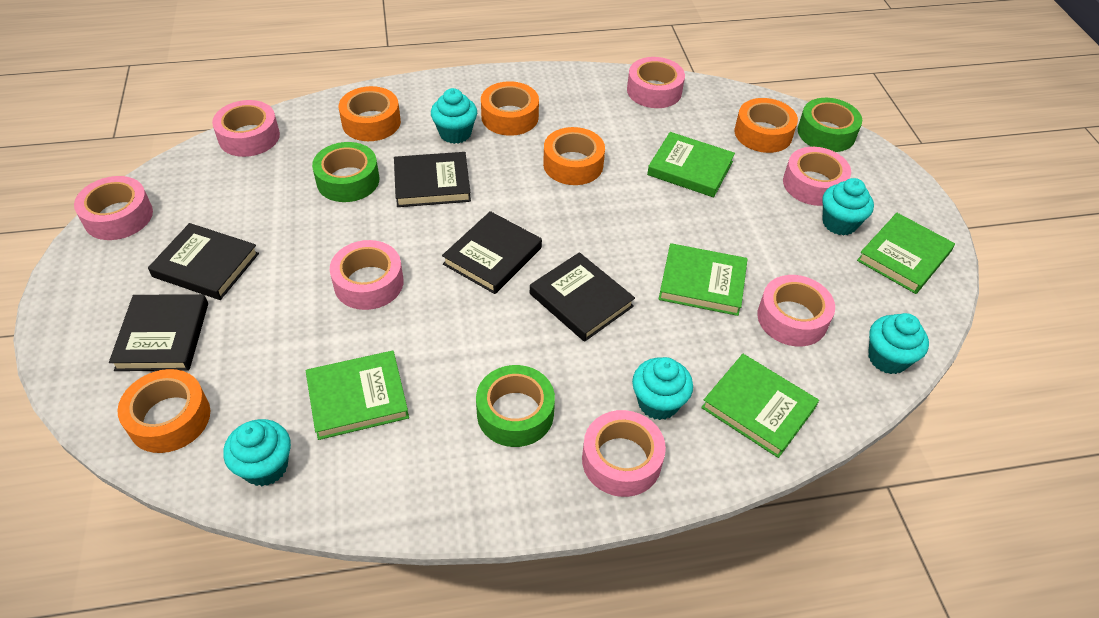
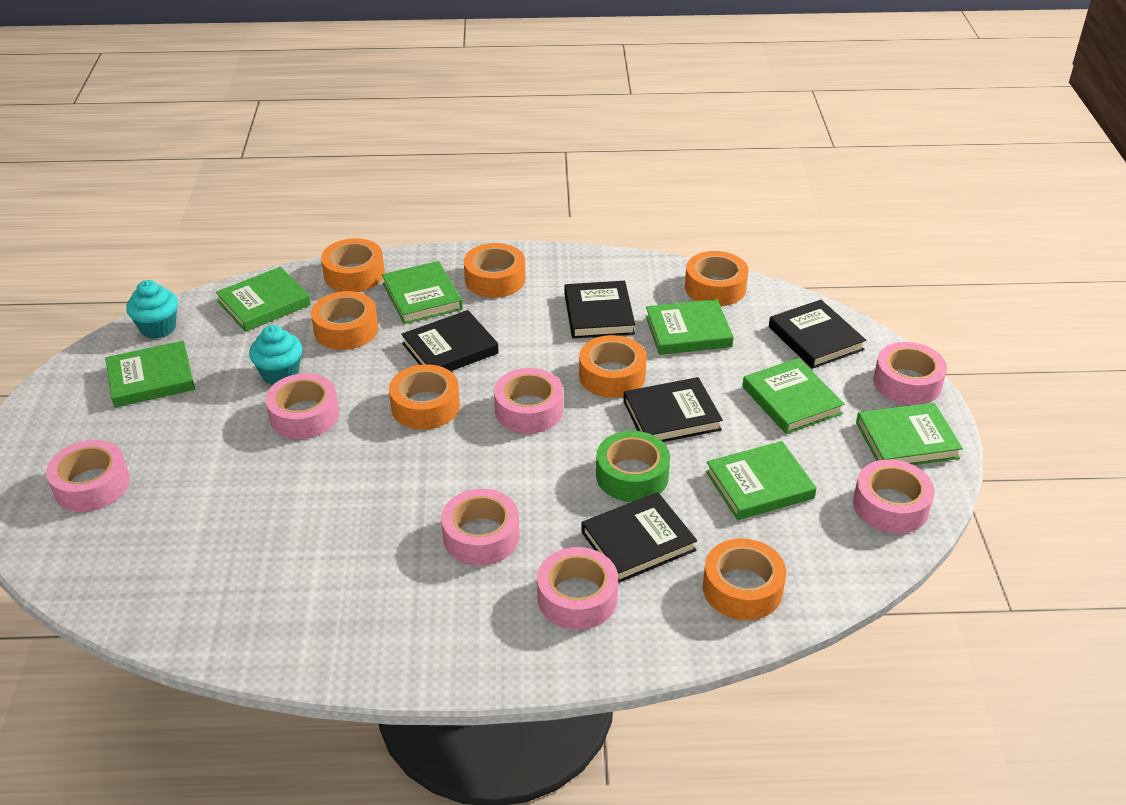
green book: [306,351,409,440] [647,132,735,197] [659,243,748,316] [701,354,819,458] [857,213,955,294] = 5 -> [105,341,195,408] [216,267,311,332] [382,261,463,324] [646,299,734,355] [706,441,817,520] [743,358,845,434] [856,402,963,465] = 7
green tape: [312,142,379,202] [476,365,555,447] [798,98,862,152] = 3 -> [596,431,670,502] = 1
orange tape: [117,369,210,453] [338,86,401,141] [481,81,539,136] [543,127,605,185] [735,98,798,153] = 5 -> [311,291,378,350] [321,238,385,292] [389,364,460,430] [464,243,526,298] [579,335,647,398] [685,251,748,306] [703,538,786,620] = 7
turquoise cupcake: [223,419,291,486] [431,88,477,144] [632,357,693,420] [822,178,874,236] [868,313,929,374] = 5 -> [126,280,178,339] [249,325,302,385] = 2

